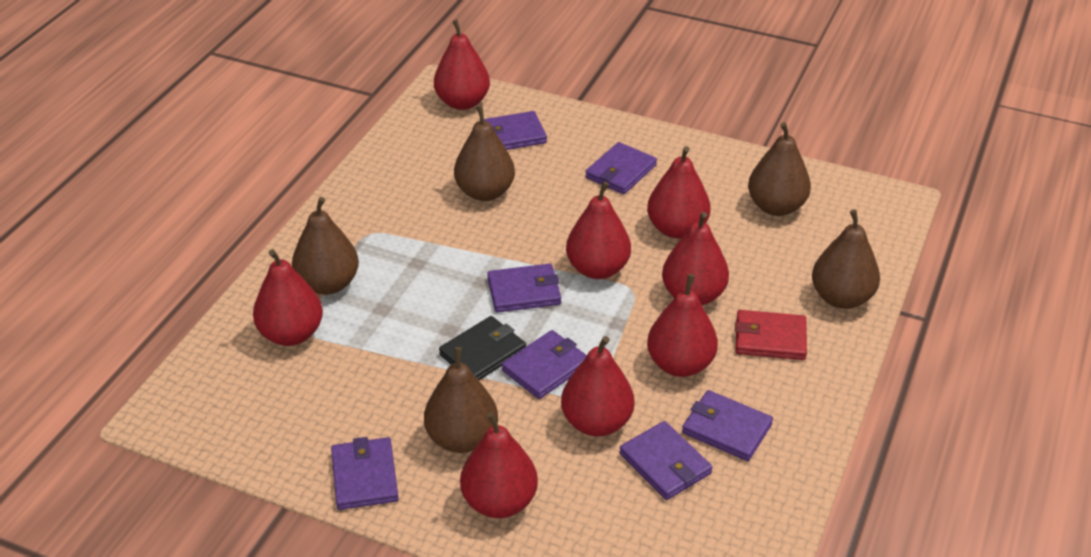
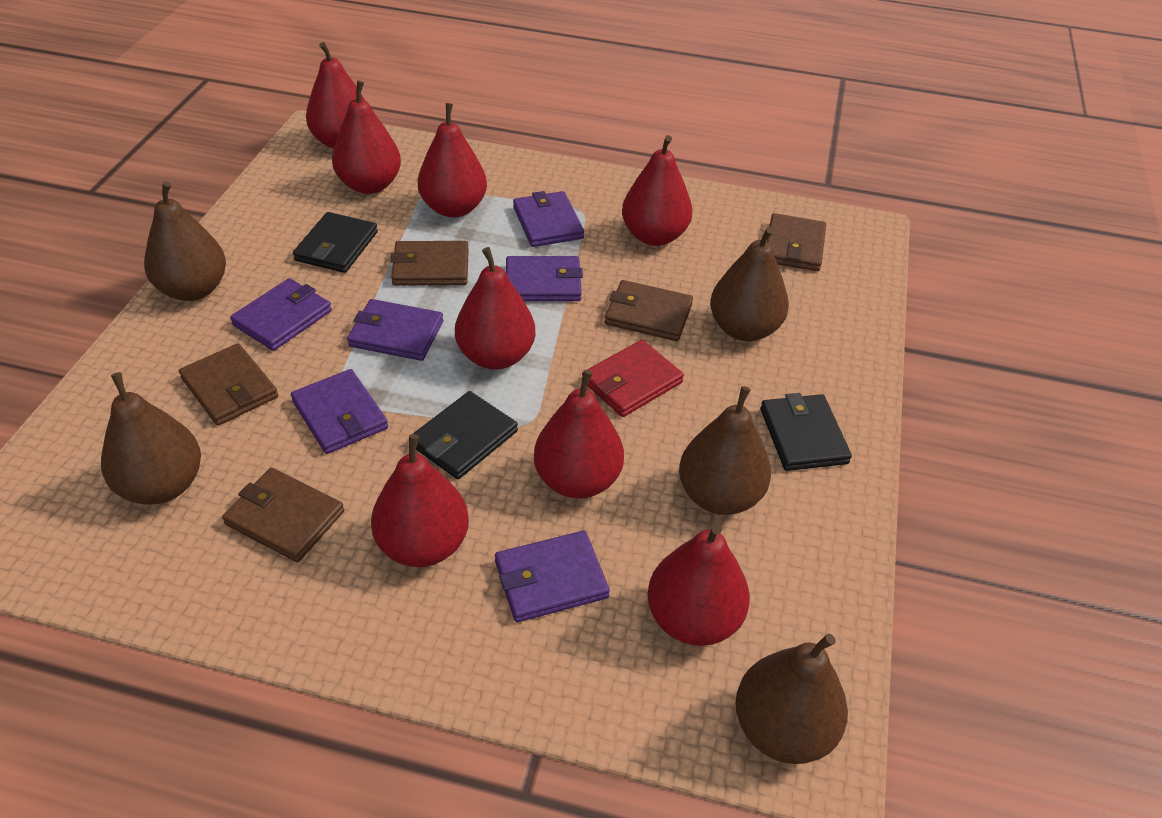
black wallet: [439,316,526,380] = 1 -> [293,212,378,273] [413,391,518,479] [760,393,852,471] = 3
brown wallet: none = 0 -> [179,343,278,426] [222,468,344,562] [391,241,469,286] [605,280,693,341] [767,213,826,271] = 5
purple wallet: [331,437,399,510] [484,111,547,150] [487,264,561,313] [502,330,587,399] [585,142,657,194] [619,421,712,500] [682,390,773,461] = 7 -> [230,278,332,351] [291,369,388,454] [347,299,443,361] [495,531,610,622] [506,256,583,301] [513,191,584,247] = 6

